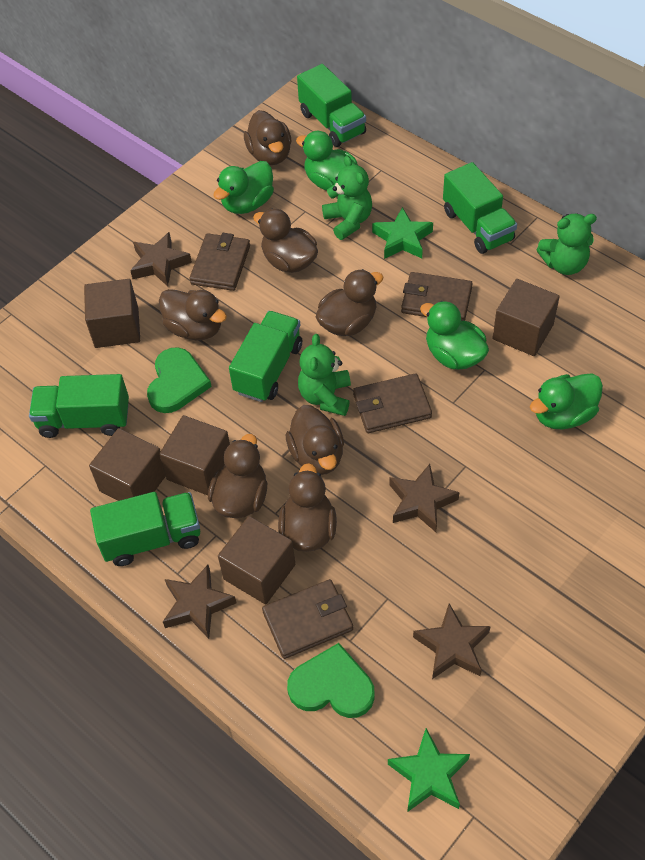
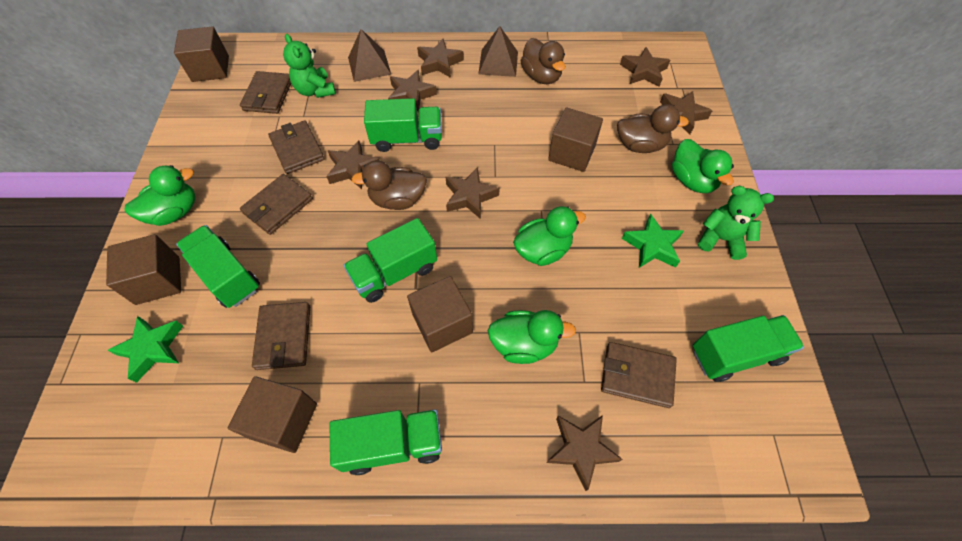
brown duck: [159,289,227,340] [208,434,267,518] [244,110,291,165] [253,209,318,273] [278,463,337,552] [286,405,344,475] [316,269,384,336] = 7 -> [352,160,427,210] [521,38,565,84] [617,104,689,153] = 3
brown pyramid: none = 0 -> [348,29,391,82] [478,26,518,77] = 2
brown star: [130,232,192,286] [163,565,236,639] [389,464,459,532] [413,603,491,679] = 4 -> [326,141,380,189] [388,70,437,112] [417,39,464,78] [446,167,500,219] [546,415,623,491] [620,47,670,87] [660,91,712,134] = 7
brown wallet: [189,233,250,291] [262,579,353,659] [353,373,432,433] [401,272,473,321] = 4 -> [240,71,291,114] [240,174,313,235] [252,302,310,370] [268,120,325,174] [601,342,677,408] = 5
green heart: [147,347,212,413] [287,643,375,718] = 2 -> none = 0
green teddy bear: [298,334,351,416] [322,156,372,240] [536,214,597,275] = 3 -> [283,34,336,98] [698,186,774,260] = 2

